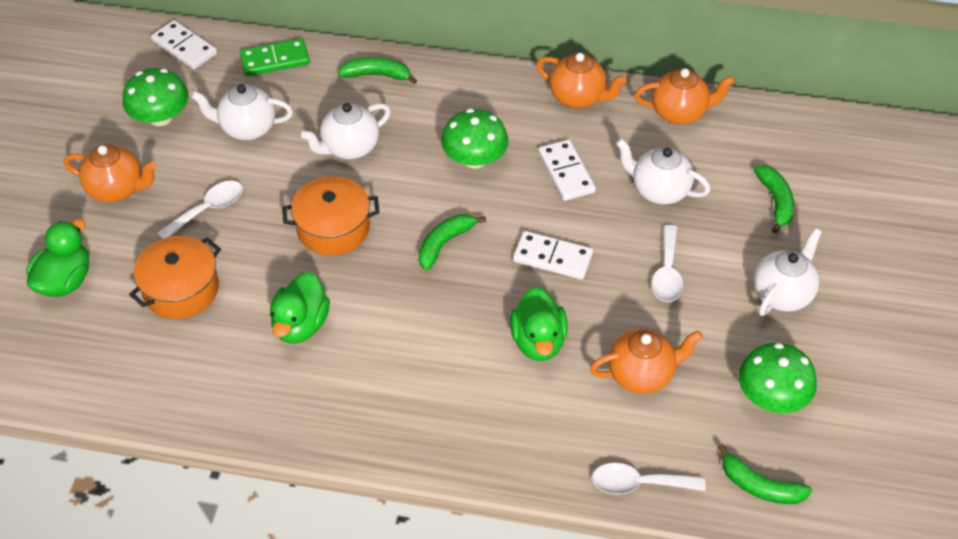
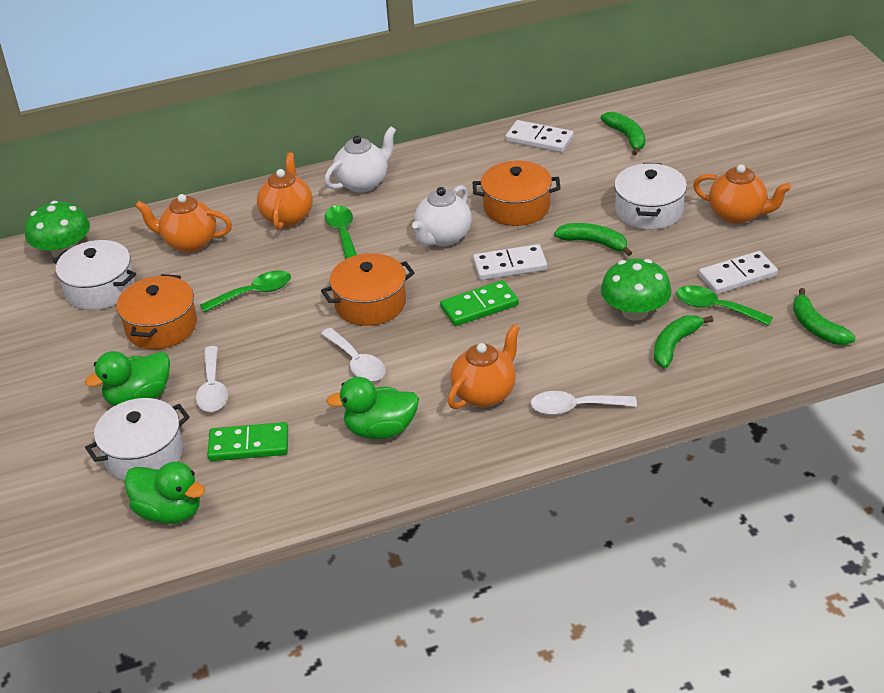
green domino: [240,38,310,76] = 1 -> [208,422,288,461] [440,280,519,326] = 2
green mushroom: [123,68,189,126] [441,109,509,168] [739,343,817,413] = 3 -> [25,201,90,258] [601,258,672,321] = 2
green spoon: none = 0 -> [200,270,291,313] [325,205,357,259] [676,285,773,326] = 3
orange pot: [129,236,221,319] [282,176,380,256] = 2 -> [117,274,197,349] [321,253,415,326] [473,161,561,226] = 3
white pot: none = 0 -> [53,240,136,310] [85,398,190,481] [614,163,687,230] = 3
white teapot: [191,84,293,140] [301,102,391,159] [616,138,710,205] [753,228,822,316] = 4 -> [324,126,396,192] [412,185,472,246] = 2

